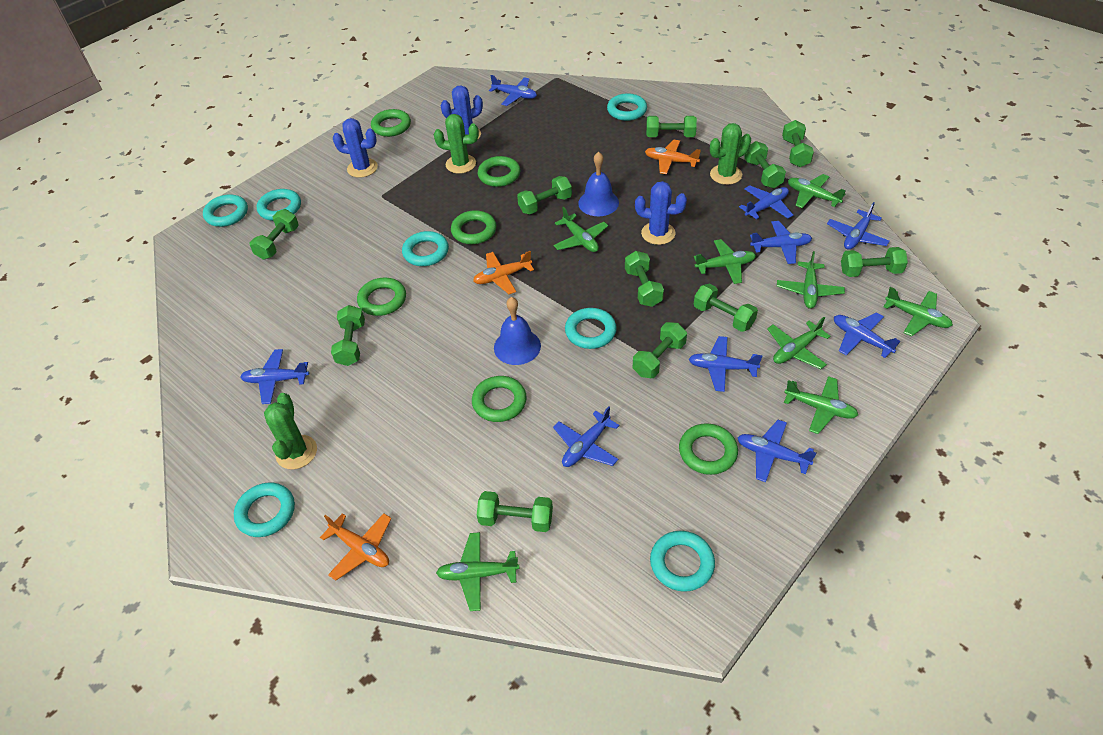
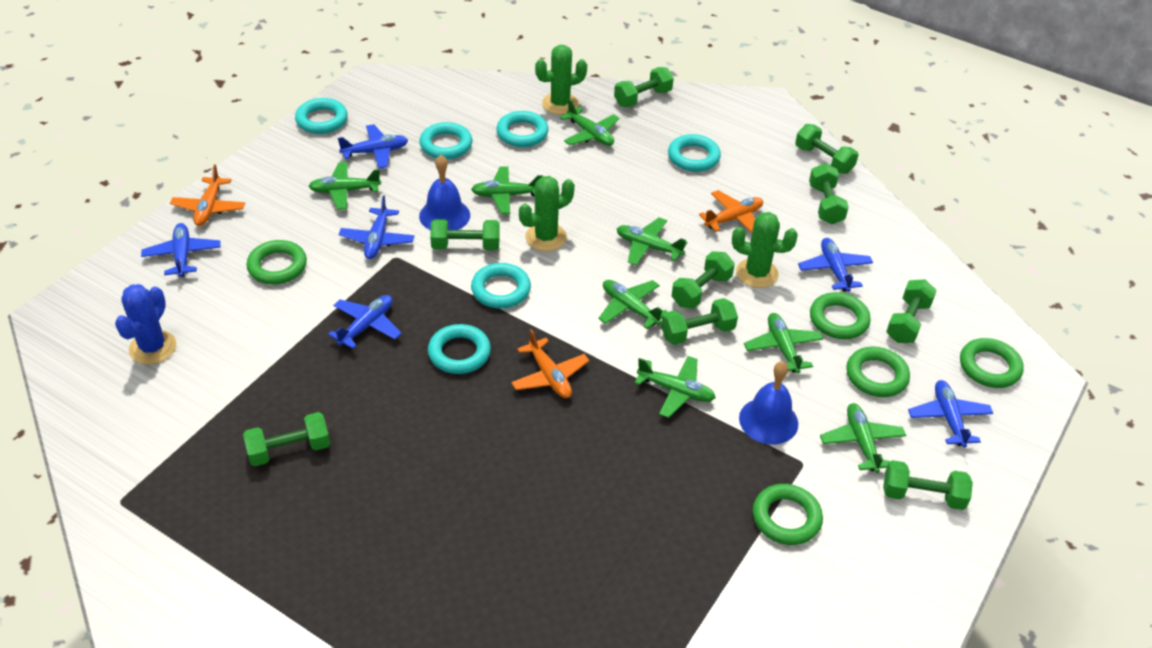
blue cactus: [333,118,378,178] [441,85,483,140] [635,181,687,245] = 3 -> [115,284,176,365] = 1
blue plane: [240,349,309,404] [489,75,537,106] [553,406,619,467] [689,336,762,392] [737,420,817,482] [739,185,793,219] [750,221,812,264] [827,202,890,250] [834,312,900,358] = 9 -> [141,223,221,277] [328,295,402,349] [338,124,408,168] [339,196,415,259] [798,238,873,292] [908,380,993,448] = 6
green dumbbell: [250,209,299,260] [331,305,365,366] [477,491,553,532] [517,176,572,214] [625,251,664,307] [633,322,687,378] [646,116,697,137] [694,284,758,332] [744,141,786,188] [782,120,814,167] [841,247,908,277] = 11 -> [243,412,330,466] [430,219,500,250] [614,67,674,107] [661,298,738,345] [672,251,735,309] [795,124,858,174] [809,163,849,224] [883,460,973,510] [886,279,937,343] = 9
green ring: [357,278,406,316] [371,109,411,137] [451,210,496,244] [472,376,527,422] [478,156,520,187] [679,423,738,475] = 6 -> [246,240,307,284] [753,484,823,545] [810,292,871,339] [846,347,910,397] [960,338,1024,388] = 5
turquoise ring: [203,194,248,227] [234,482,295,537] [257,189,301,221] [402,231,449,266] [565,308,617,349] [607,93,647,121] [650,531,715,592] = 7 -> [295,98,348,134] [419,122,472,159] [428,324,491,374] [471,263,531,309] [496,111,549,147] [668,134,721,172] = 6

